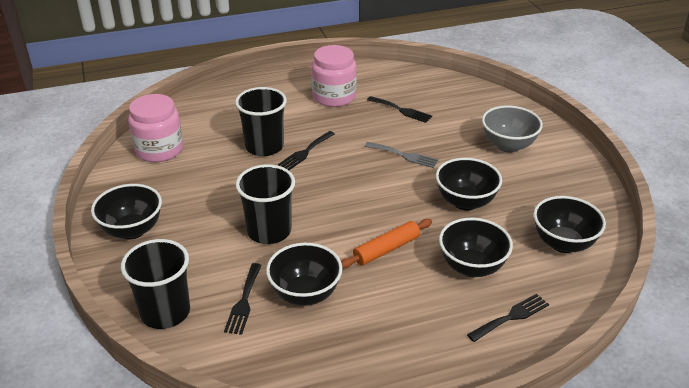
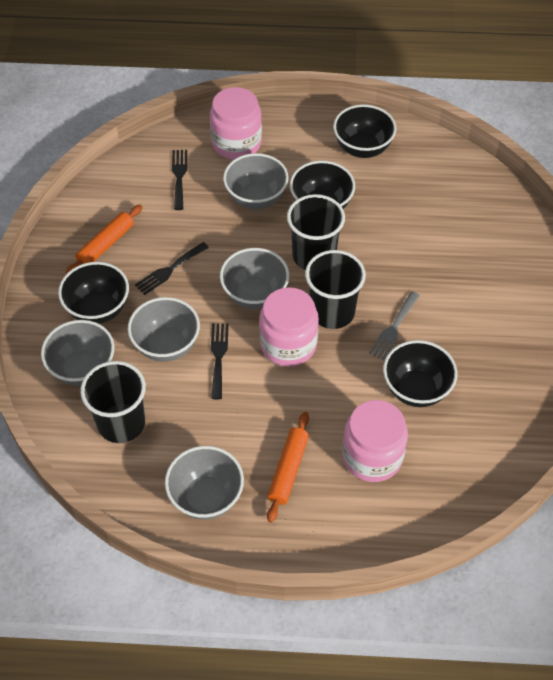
black bowl: [91,184,162,239] [266,243,342,306] [436,158,502,210] [439,218,513,277] [533,196,606,253] = 5 -> [58,262,129,324] [290,161,355,209] [333,104,396,158] [383,340,458,407] = 4
black fork: [224,263,262,335] [278,131,335,170] [367,96,432,123] [467,294,549,342] = 4 -> [135,242,209,295] [172,150,187,210] [211,323,229,399] = 3
grey bowl: [482,105,543,153] = 1 -> [41,320,114,386] [128,297,200,362] [165,446,244,520] [220,248,289,309] [223,153,289,209] = 5
orange rolling pin: [341,219,432,269] = 1 -> [66,205,142,274] [267,412,309,523] = 2
pink jar: [128,94,183,162] [311,45,357,107] = 2 -> [210,87,262,160] [259,287,319,366] [342,400,408,482] = 3

